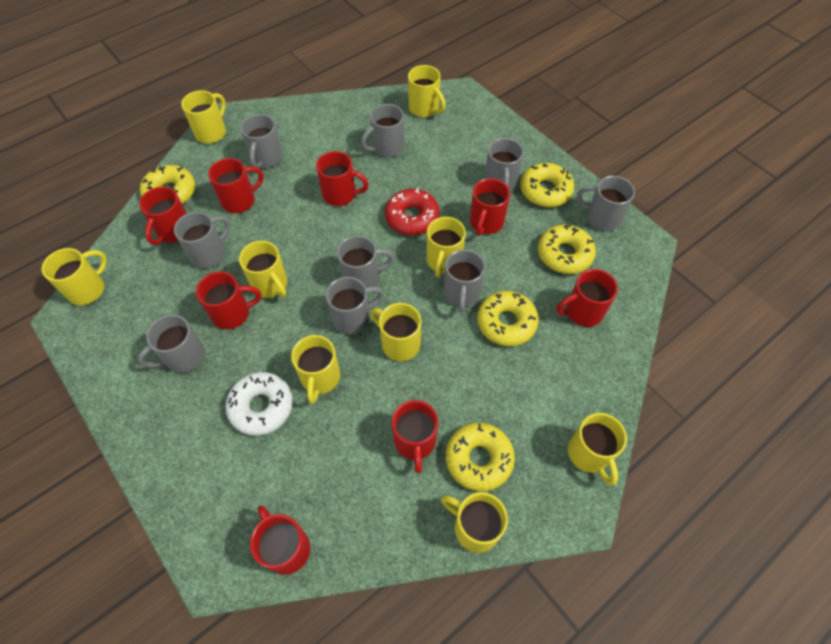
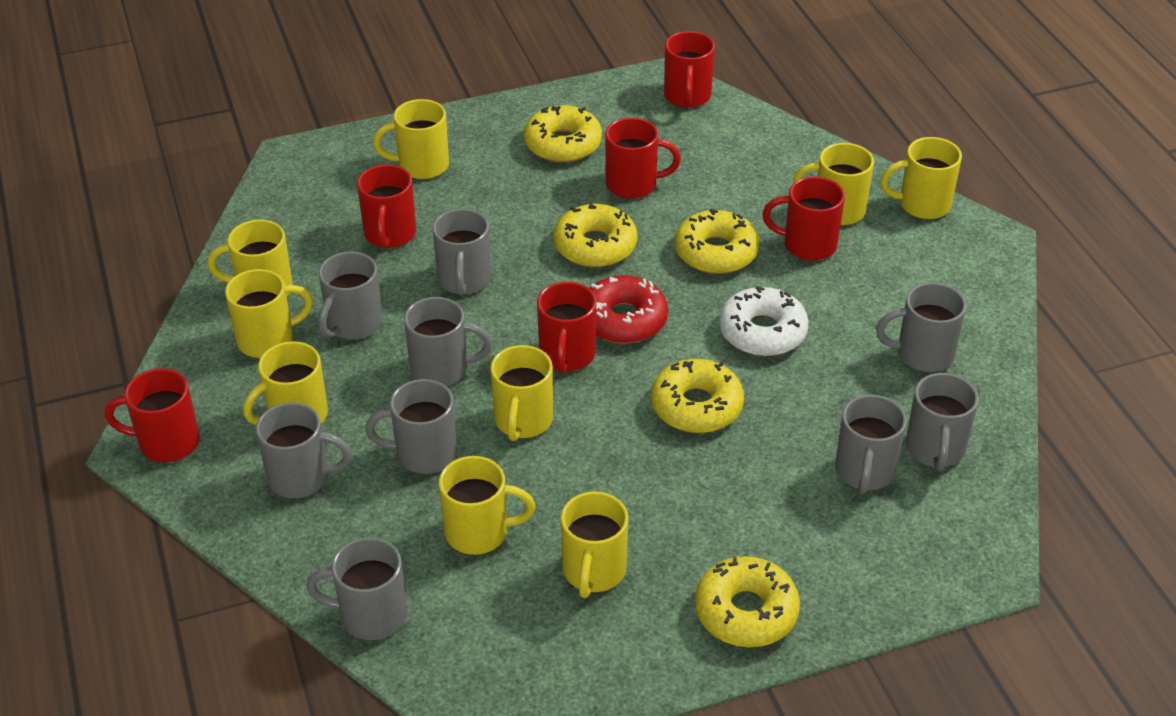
red mug: [139,187,187,245] [196,272,261,329] [208,158,264,213] [250,505,310,575] [316,151,369,206] [392,400,438,473] [470,178,510,236] [556,269,618,327] = 8 -> [105,368,200,462] [357,164,416,248] [537,282,596,374] [605,118,681,199] [664,31,715,108] [762,176,845,261] = 6

